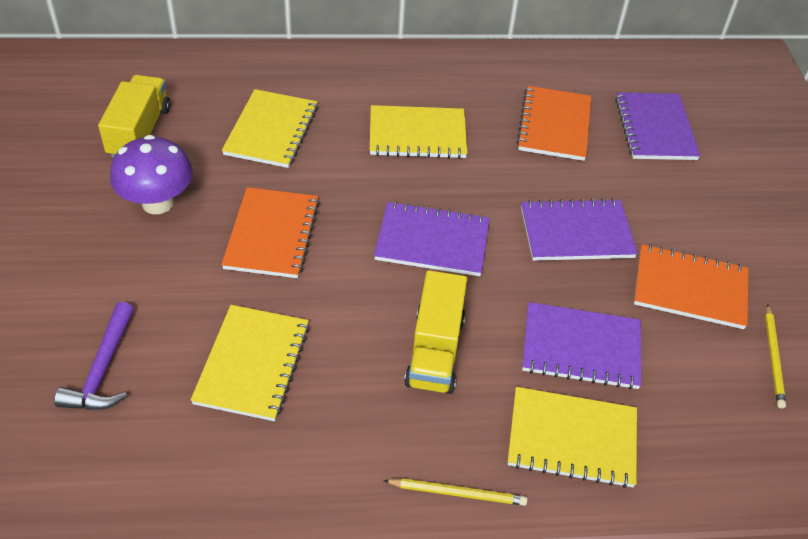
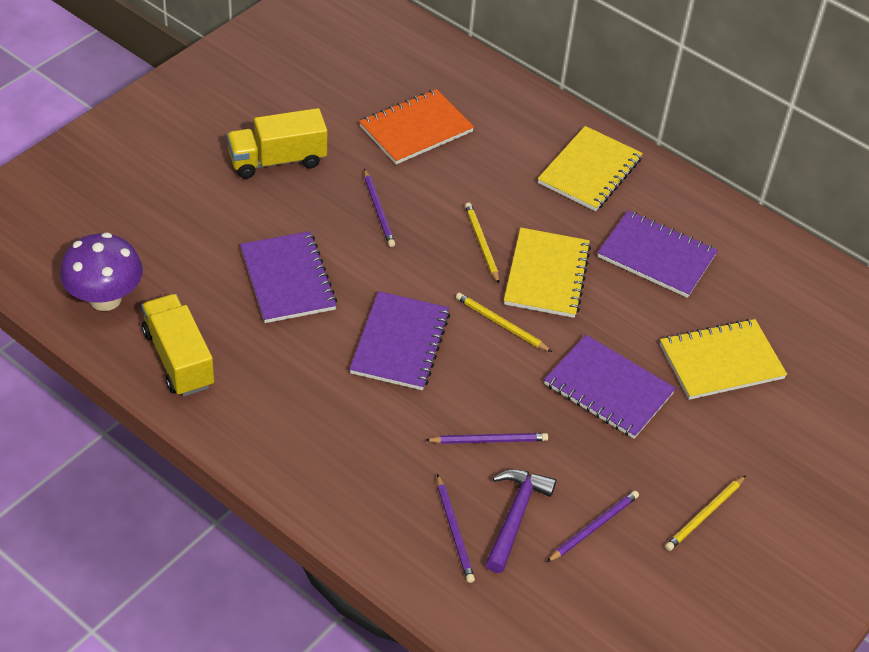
orange notebook: [221,187,320,278] [516,86,591,161] [634,244,748,329] = 3 -> [359,89,474,164] = 1
purple pencil: none = 0 -> [364,169,395,247] [425,433,548,444] [437,474,475,583] [547,490,639,562] = 4
yellow notebook: [191,305,310,421] [222,89,318,168] [370,105,468,159] [508,387,637,488] = 4 -> [504,227,591,318] [538,126,643,211] [660,319,787,400] = 3
yellow pencil: [383,478,528,506] [765,304,786,408] = 2 -> [456,293,552,352] [465,202,499,284] [665,475,746,551] = 3

